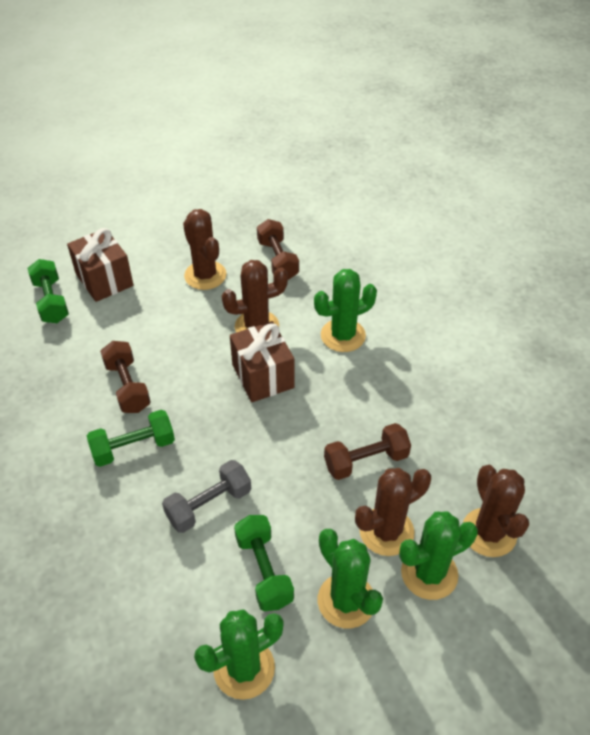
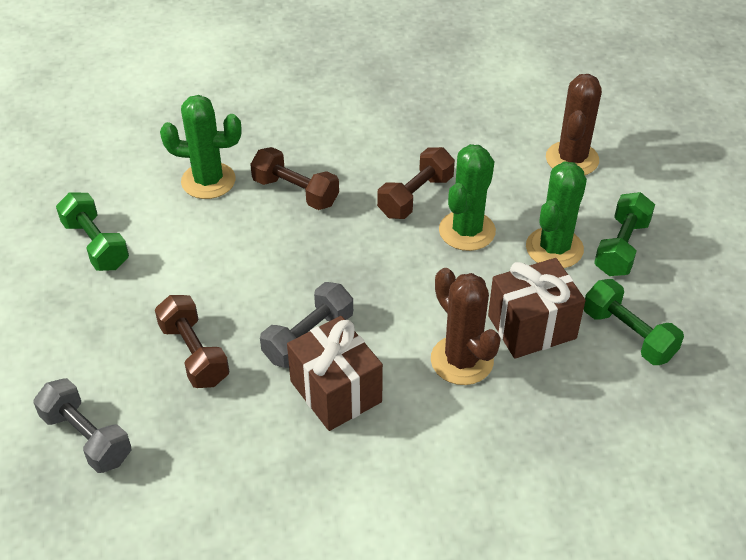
brown cactus: [183,209,227,290] [222,260,288,333] [355,468,431,556] [463,465,529,557] = 4 -> [431,268,501,385] [546,74,602,175] = 2
green cactus: [194,609,283,700] [314,269,377,352] [318,529,383,628] [399,511,478,600] = 4 -> [160,95,241,199] [439,144,496,251] [526,161,587,268] = 3
grey dumbbell: [162,460,251,533] = 1 -> [33,378,131,473] [260,282,353,368] = 2

